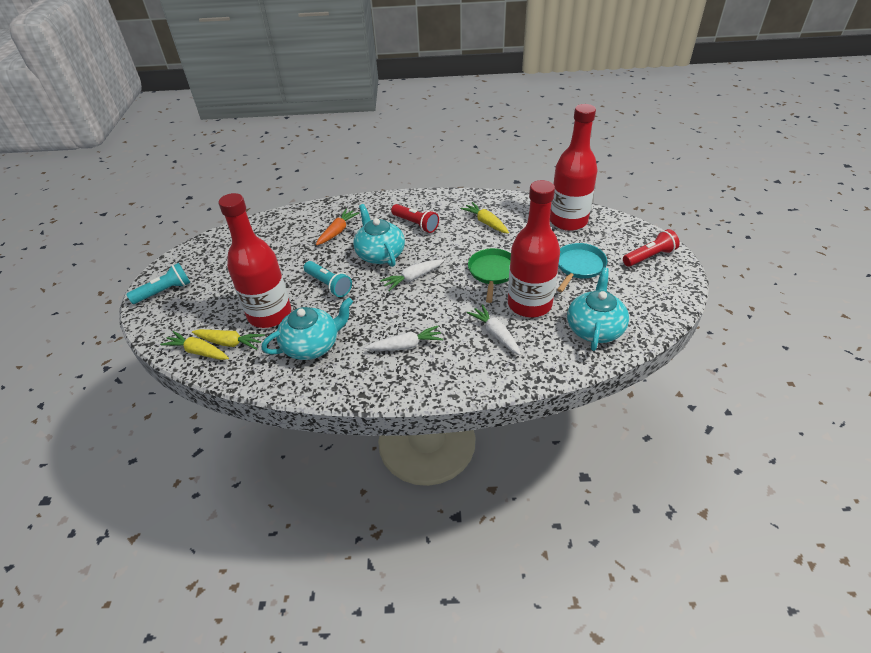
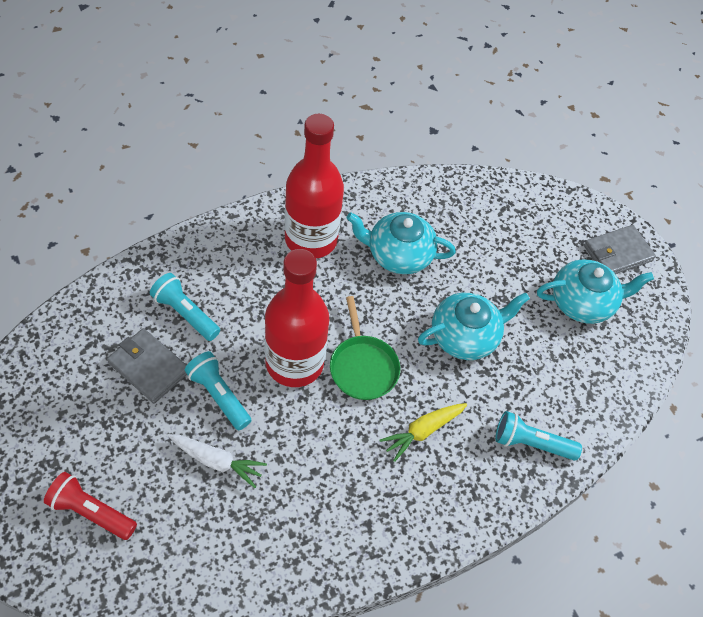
grey wallet: none = 0 -> [107,328,187,404] [584,225,656,274] = 2
orange carrot: [316,209,359,245] = 1 -> none = 0
red bottle: [219,193,291,328] [508,180,560,317] [550,104,598,231] = 3 -> [265,249,329,387] [284,114,344,258] = 2
red flashlight: [391,204,439,233] [623,229,680,267] = 2 -> [44,472,137,540] = 1
turquoise flashlight: [126,263,190,304] [304,261,352,297] = 2 -> [150,273,220,341] [185,351,251,431] [495,411,582,460] = 3
turquoise pan: [557,243,607,292] = 1 -> none = 0
white carrot: [365,326,443,351] [380,260,444,291] [467,304,521,355] = 3 -> [168,434,267,488] = 1
yellow carrot: [160,331,229,360] [192,329,265,350] [461,202,509,234] = 3 -> [379,403,467,462] = 1

